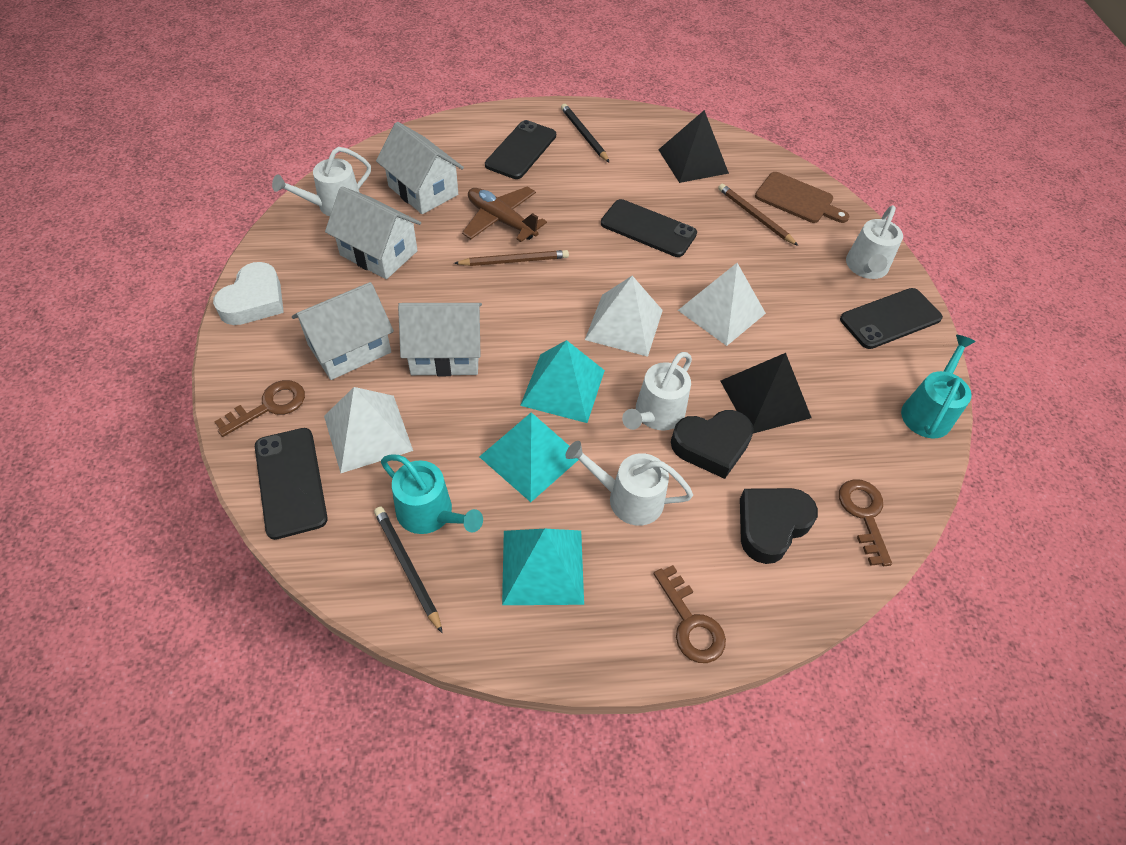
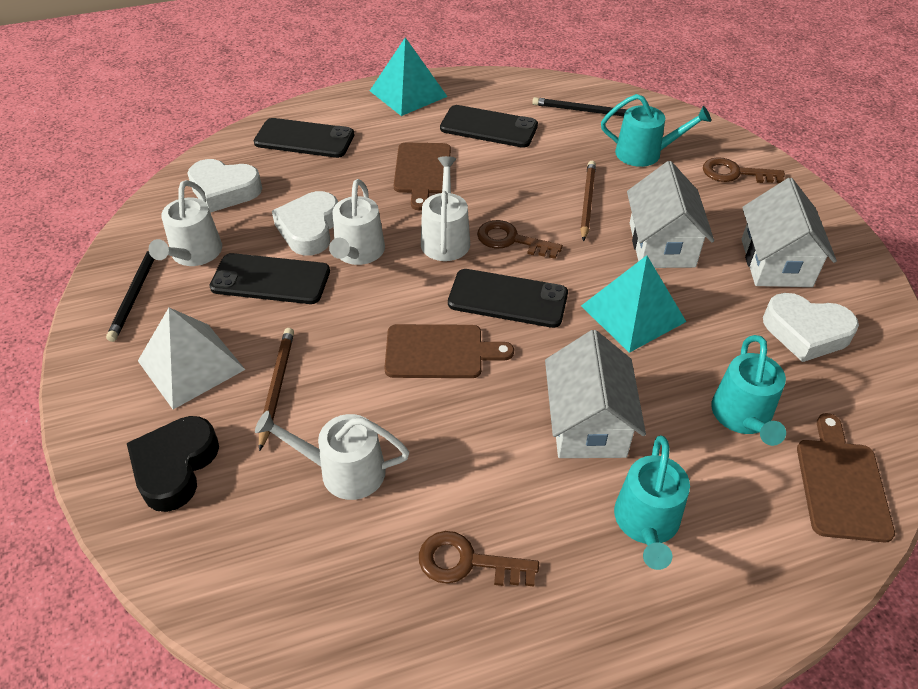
black heart: [671,410,754,479] [740,488,818,564] = 2 -> [127,416,219,512] = 1
black pyramid: [658,110,729,183] [720,353,811,434] = 2 -> none = 0
brown cutting board: [755,172,849,223] = 1 -> [384,324,514,378] [394,143,451,210] [797,413,895,543] = 3
brown plane: [462,186,547,242] = 1 -> none = 0
turquoise pyramid: [479,412,579,502] [502,529,584,605] [520,340,605,423] = 3 -> [370,37,448,116] [581,255,686,353] = 2
turquoise watering can: [381,455,483,534] [901,335,976,439] = 2 -> [601,94,711,167] [614,435,690,570] [711,335,786,446] = 3
white heart: [213,262,284,325] = 1 -> [187,159,262,213] [272,191,338,255] [763,293,859,362] = 3
white house: [292,282,394,380] [325,186,421,279] [376,122,464,214] [398,303,482,376] = 4 -> [545,330,646,458] [627,161,714,268] [741,178,837,287] = 3
white pyramid: [324,387,413,473] [585,276,663,357] [678,263,766,346] = 3 -> [138,308,245,409] = 1

